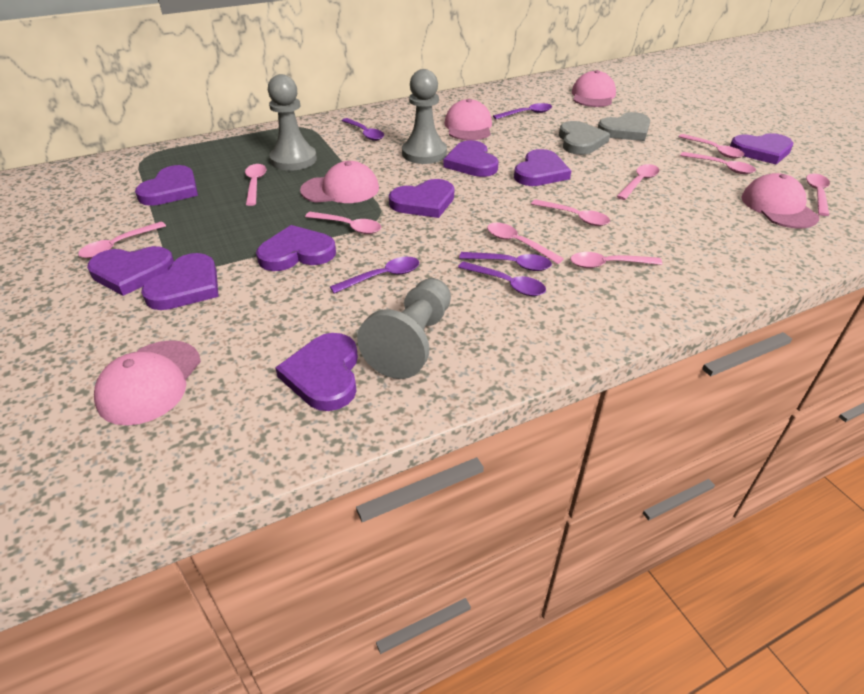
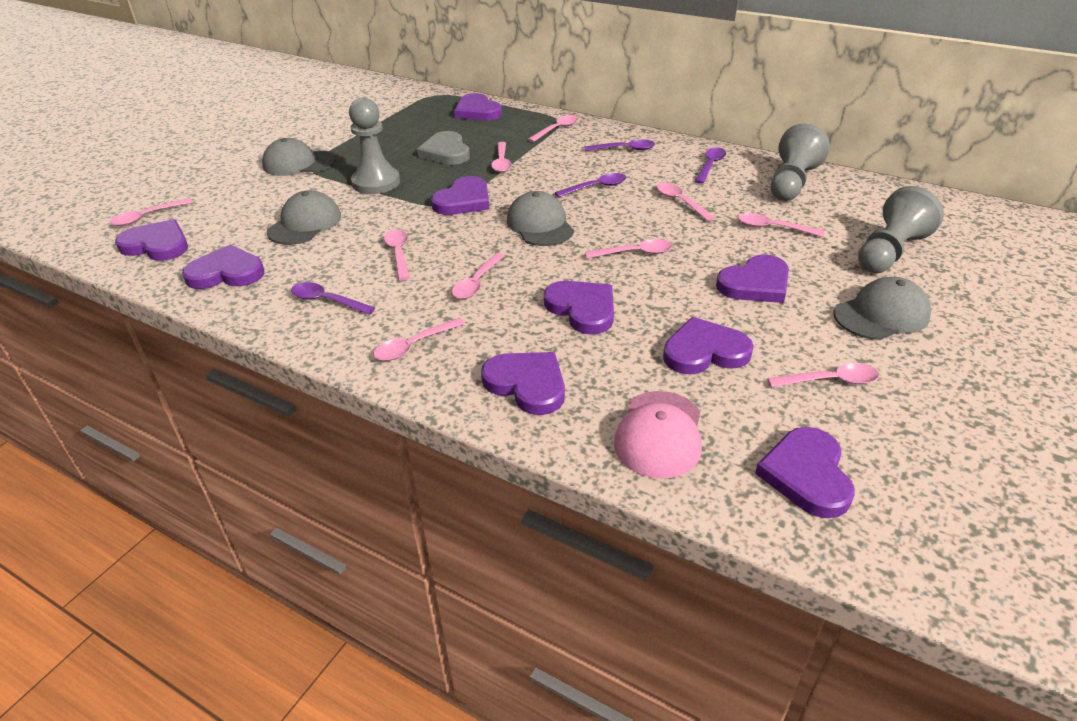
grey cap: none = 0 -> [262,138,336,176] [267,190,341,245] [507,191,574,246] [834,277,931,340] = 4
grey heart: [559,121,610,155] [598,112,650,141] = 2 -> [417,131,470,165] = 1
pink cap: [94,340,201,425] [300,161,379,203] [444,99,492,140] [572,70,616,107] [741,173,819,228] = 5 -> [614,391,702,479] = 1
purple spoon: [330,257,419,293] [342,118,384,141] [458,261,546,296] [459,252,552,271] [493,103,552,119] = 5 -> [291,282,375,315] [555,173,626,197] [585,139,655,151] [695,147,726,184] = 4

